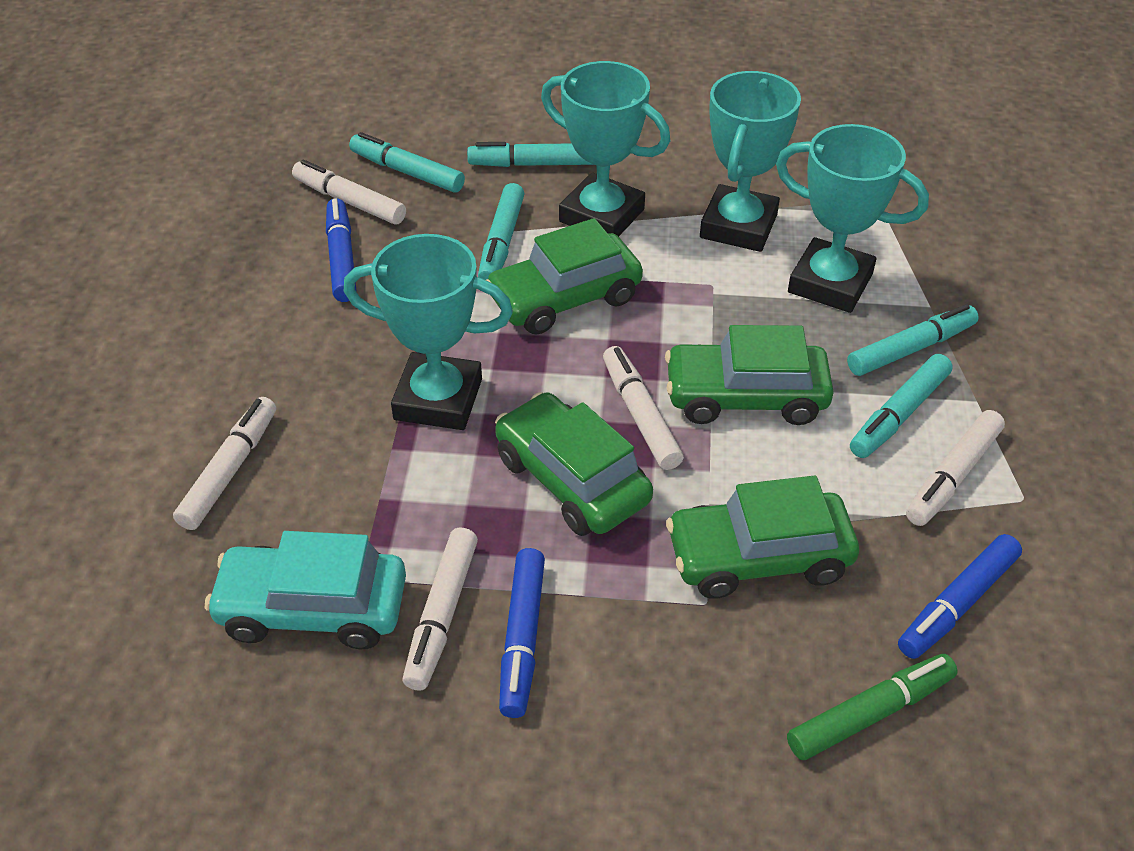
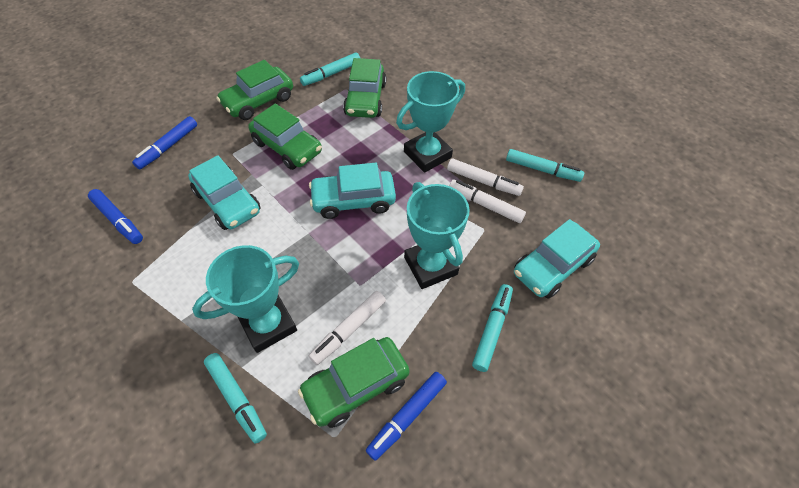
green marker: [787,654,957,760] = 1 -> none = 0
turquoise car: [205,531,406,649] = 1 -> [188,155,261,230] [309,163,396,219] [514,219,600,299] = 3
turquoise marker: [349,132,465,192] [467,142,594,167] [478,183,525,280] [847,304,979,376] [850,354,953,458] = 5 -> [204,353,267,443] [300,52,360,86] [472,284,513,372] [506,149,584,182] = 4
turquoise trophy: [344,234,513,430] [541,61,670,237] [700,71,801,252] [776,124,929,313] = 4 -> [192,245,299,353] [396,71,465,173] [404,182,470,289] = 3
white marker: [173,397,276,530] [292,160,406,224] [402,528,478,691] [603,346,684,470] [906,410,1005,526] = 5 -> [309,291,386,365] [447,158,524,196] [449,179,526,223] = 3

